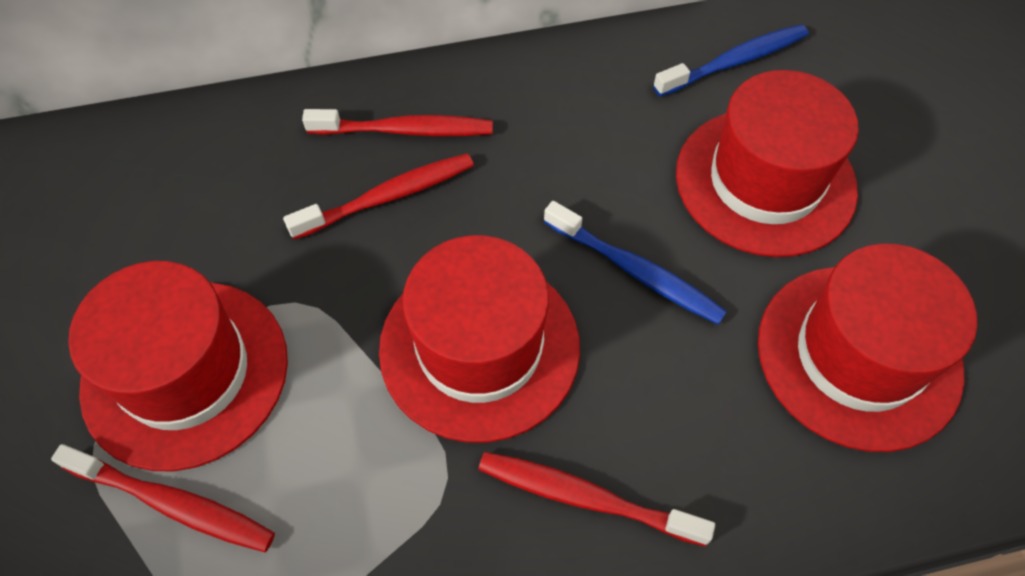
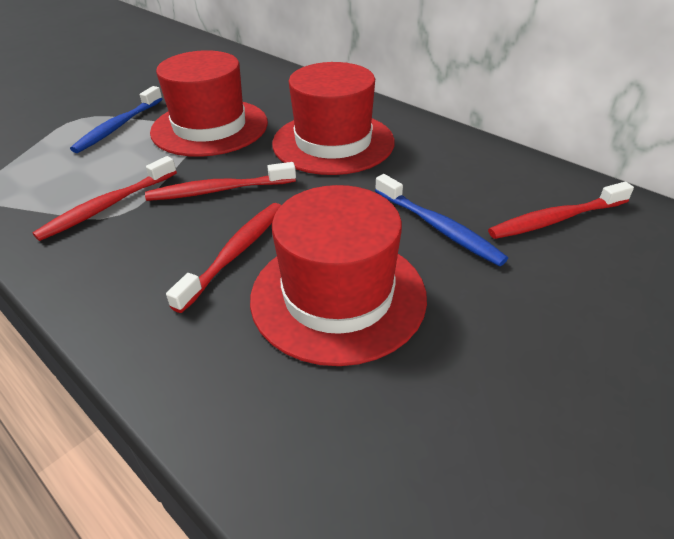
red hat: [68,261,288,471] [379,235,580,443] [676,70,859,257] [758,244,977,452] = 4 -> [150,50,268,157] [250,185,427,366] [272,62,395,175] = 3

